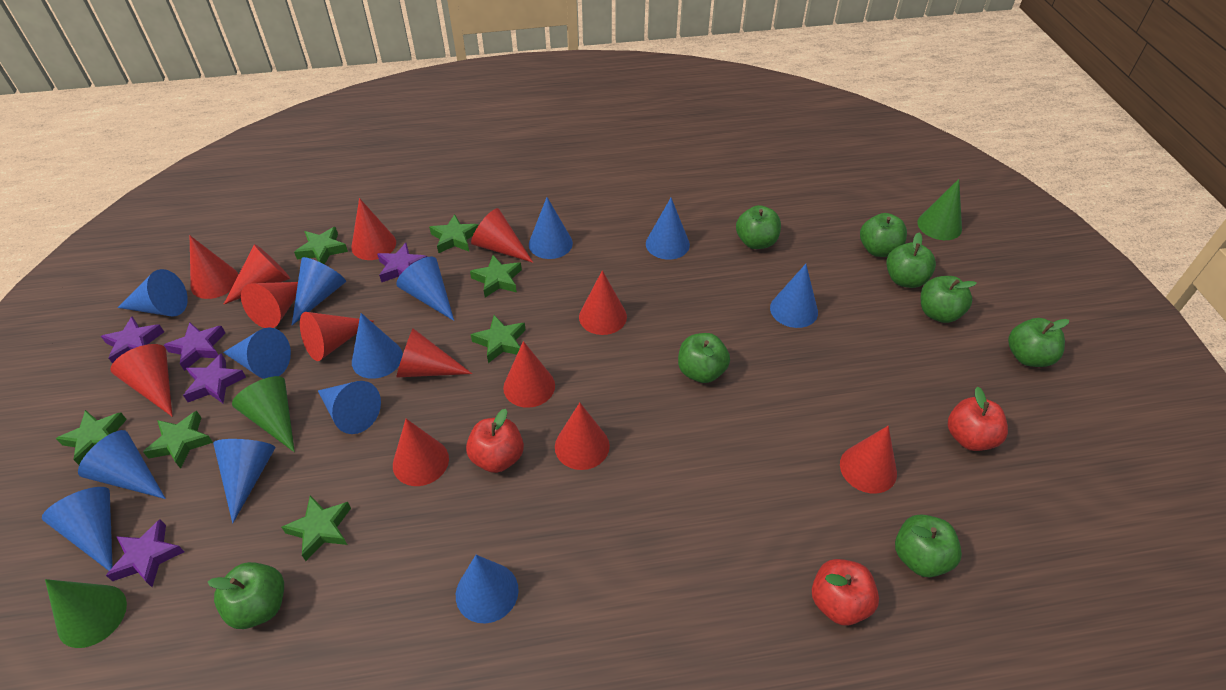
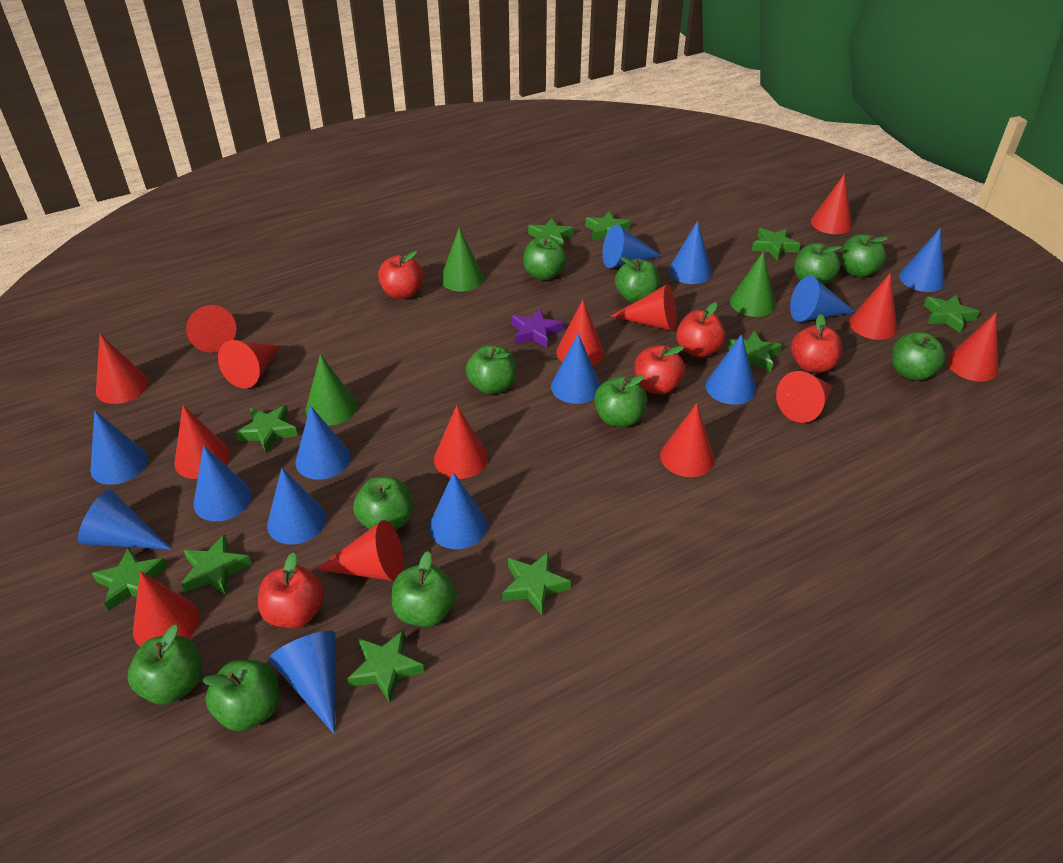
green apple: [208,562,284,629] [678,333,730,383] [736,205,781,249] [860,213,907,257] [886,233,936,288] [895,514,962,577] [921,276,977,323] [1008,318,1069,367] = 8 -> [128,625,202,705] [202,660,279,731] [353,477,413,530] [392,551,456,627] [466,345,516,394] [523,237,567,280] [594,375,647,427] [615,257,660,303] [794,243,842,285] [841,234,889,277] [892,332,946,381] = 11
green star: [56,410,127,465] [143,411,213,469] [281,495,351,561] [294,227,348,265] [429,214,479,253] [470,255,522,298] [470,315,526,363] = 7 -> [92,547,167,611] [181,534,252,595] [235,405,298,453] [347,630,424,703] [502,552,571,615] [528,218,574,248] [585,211,631,241] [726,331,782,372] [752,228,801,261] [924,295,980,333] = 10
purple star: [101,317,164,364] [106,519,184,587] [164,322,225,371] [183,353,246,404] [377,243,427,283] = 5 -> [512,308,563,348] = 1
red apple: [466,409,524,473] [812,559,879,626] [948,387,1008,451] = 3 -> [258,553,324,629] [378,251,424,299] [634,345,685,394] [676,302,726,358] [791,314,842,373] = 5
red cone: [110,344,172,416] [190,236,239,299] [223,244,290,305] [241,282,298,328] [300,312,373,361] [351,198,396,260] [393,419,449,486] [396,328,472,378] [471,208,533,263] [503,341,555,408] [555,402,610,470] [579,270,627,335] [840,426,897,493] = 13 -> [96,334,148,404] [133,571,200,647] [174,405,231,479] [186,305,236,353] [218,340,280,389] [316,520,404,581] [434,405,488,479] [556,300,604,366] [611,284,677,331] [660,403,715,477] [776,371,833,423] [811,174,852,234] [849,273,897,340] [947,313,998,382] = 14

